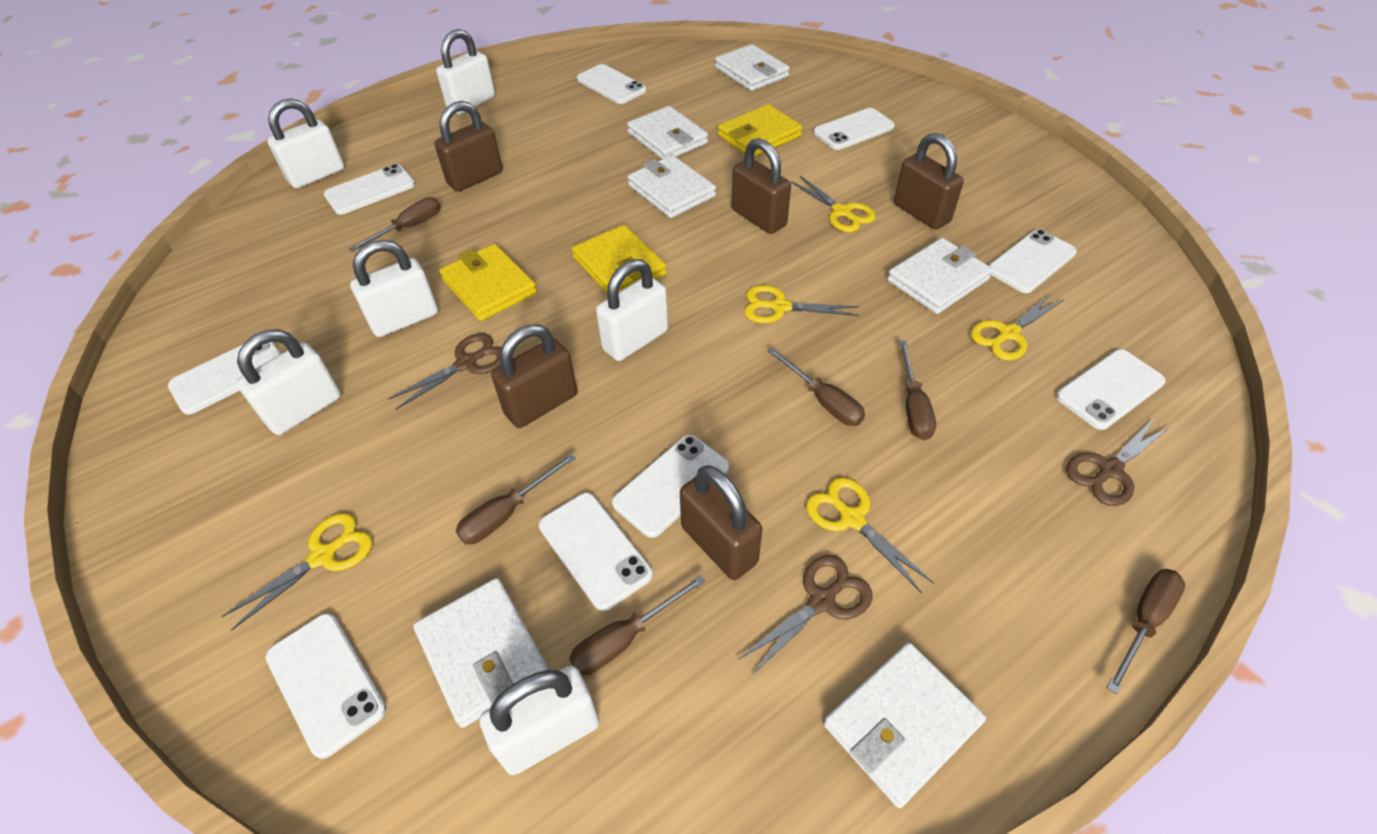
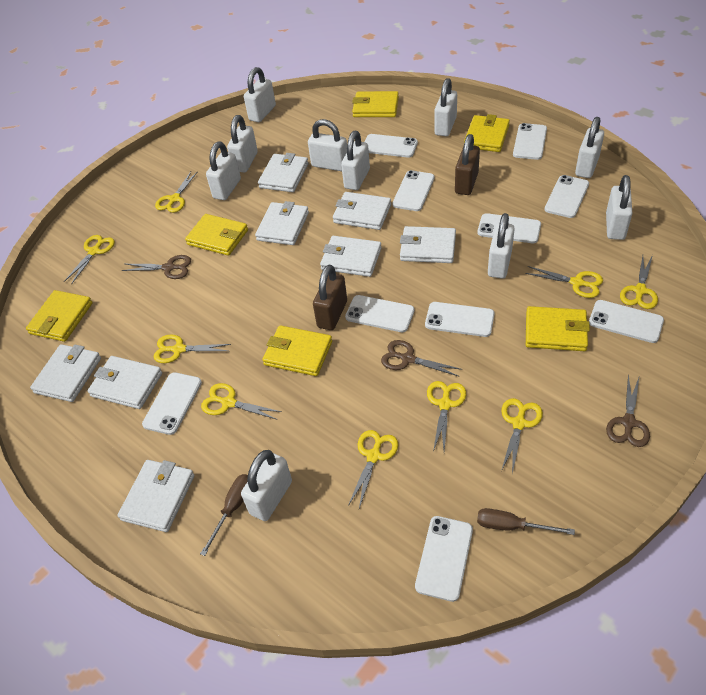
brown padlock: [434,101,503,192] [491,324,577,428] [680,465,762,580] [732,138,791,234] [894,133,964,230] = 5 -> [313,265,347,330] [455,134,480,195] = 2
brown screwdriver: [348,197,440,252] [456,453,576,544] [569,575,706,675] [767,347,865,426] [899,340,936,440] [1107,569,1185,694] = 6 -> [200,474,248,556] [477,508,575,535] = 2
white padlock: [236,329,341,435] [267,98,345,189] [350,240,438,337] [436,29,495,115] [480,665,600,775] [596,259,668,361] = 6 -> [206,142,241,200] [227,115,258,172] [241,450,292,521] [244,67,276,122] [308,119,347,171] [341,131,370,190] [434,78,457,136] [488,213,515,279] [575,117,604,178] [606,175,633,240] = 10
white phone: [168,342,281,415] [266,613,386,759] [324,164,415,215] [539,493,653,611] [577,64,646,104] [612,435,729,538] [814,108,895,150] [989,229,1077,293] [1056,349,1166,430] = 9 -> [142,372,202,435] [345,295,414,332] [365,134,418,158] [392,170,434,211] [415,516,473,602] [425,302,495,337] [477,213,541,243] [513,123,547,160] [544,175,589,218] [589,300,664,343] = 10
white wallet: [413,578,549,728] [627,106,708,159] [628,155,716,218] [715,44,790,91] [824,643,986,808] [887,238,993,314] = 6 -> [30,344,101,402] [88,356,162,409] [118,460,194,532] [255,201,309,245] [258,153,309,192] [320,236,382,277] [333,192,391,230] [400,226,456,263] = 8
yellow scissors: [221,513,373,631] [744,285,859,323] [791,176,876,232] [806,477,934,593] [971,294,1064,361] = 5 -> [64,235,115,284] [153,334,231,363] [155,171,198,213] [201,383,281,419] [348,430,398,508] [427,381,466,452] [501,398,543,474] [525,266,603,298] [620,255,658,309] = 9
yellow wallet: [439,244,537,321] [572,225,667,293] [718,104,803,157] = 3 -> [26,290,93,342] [185,214,248,256] [262,325,332,376] [352,91,399,117] [464,114,510,152] [526,306,590,351] = 6

